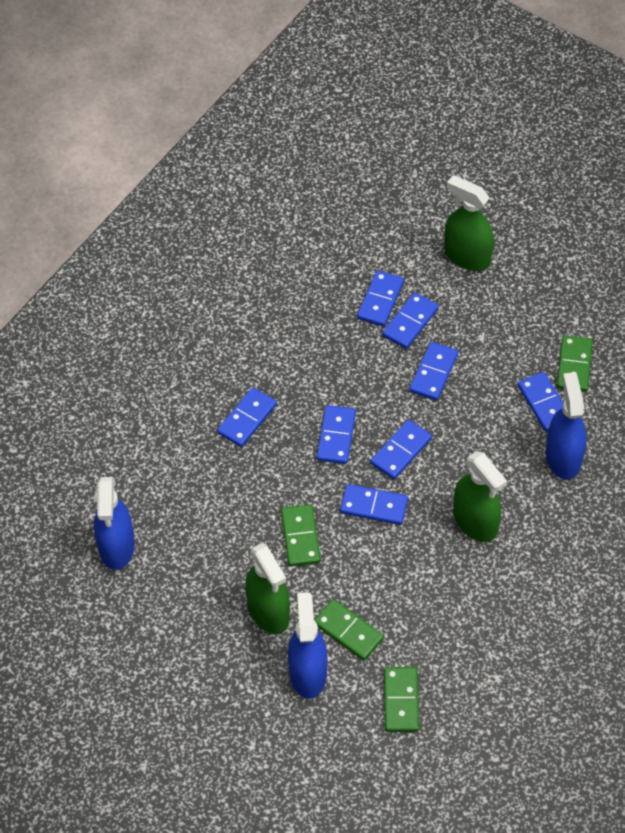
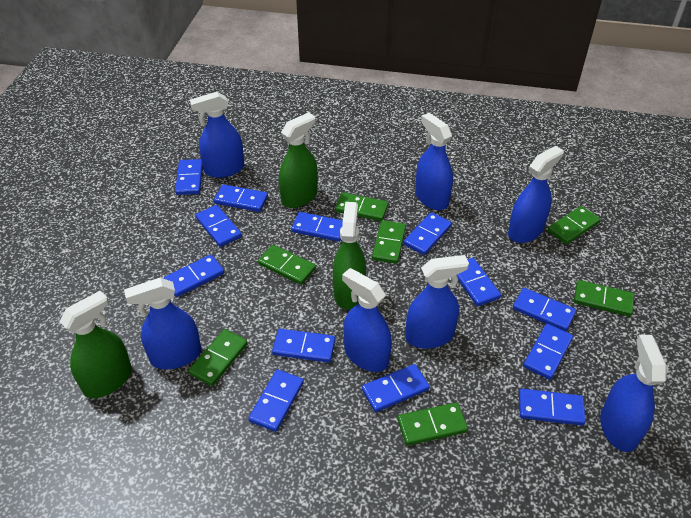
blue domino: [217,387,277,447] [317,405,356,464] [340,484,408,525] [357,270,404,327] [371,419,432,479] [382,292,439,349] [409,342,458,401] [518,372,563,432] = 8 -> [164,255,224,297] [175,159,203,195] [196,205,242,247] [214,184,268,212] [248,369,304,432] [272,329,335,363] [291,212,343,242] [362,364,430,412] [403,212,452,255] [457,258,501,306] [513,288,576,332] [519,389,586,426] [523,324,573,380] = 13
blue spray bottle: [94,477,135,570] [288,593,327,699] [546,372,586,480] = 3 -> [124,278,201,369] [190,92,244,178] [342,268,392,372] [405,255,469,349] [415,113,453,210] [508,146,564,243] [600,335,667,452] = 7
green domino: [281,504,320,566] [314,599,384,661] [384,667,419,732] [557,335,593,392] = 4 -> [188,329,248,386] [258,245,316,285] [335,192,389,221] [372,220,406,264] [397,403,468,446] [548,206,600,244] [574,280,634,317] = 7

